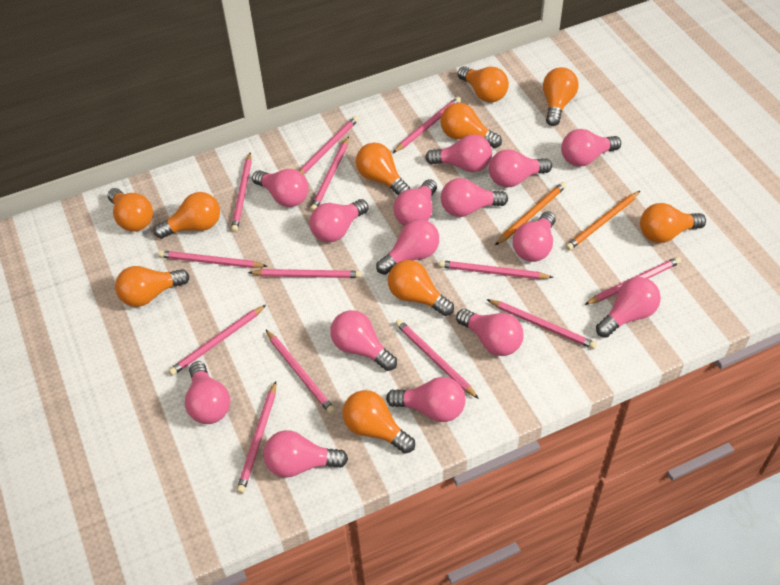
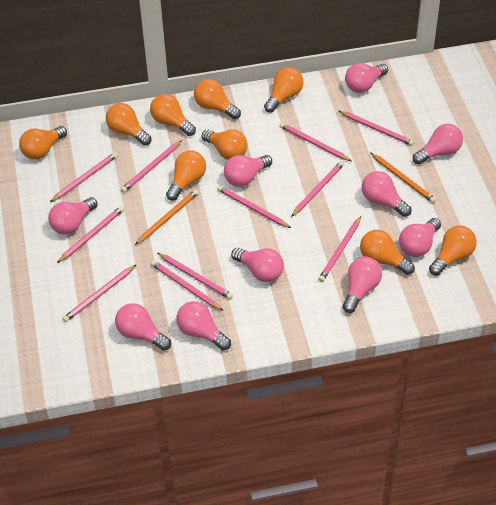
orange light bulb: [107,188,153,232] [115,266,189,307] [154,192,220,239] [343,390,415,453] [356,143,410,195] [388,260,454,316] [440,103,502,148] [458,66,509,102] [543,67,579,126] [640,203,706,243] = 10 -> [19,126,67,159] [106,103,152,146] [150,94,196,136] [166,151,206,201] [194,79,241,119] [202,129,248,160] [264,67,303,113] [360,230,415,275] [429,225,477,276] = 9
pink light bulb: [185,361,230,424] [252,169,309,207] [263,430,348,478] [310,199,368,242] [330,310,397,371] [376,219,439,275] [386,377,466,422] [393,179,437,226] [425,135,492,172] [441,178,508,217] [456,309,524,356] [489,149,552,187] [513,211,556,262] [561,129,621,167] [596,277,661,338] = 15 -> [48,197,98,234] [115,303,171,351] [176,301,231,350] [224,155,272,187] [231,248,284,282] [343,256,382,313] [345,63,388,93] [362,171,412,217] [399,218,441,257] [413,124,463,164] = 10
pink pencil: [158,250,267,268] [169,305,266,376] [231,153,252,232] [237,381,276,494] [248,269,362,278] [266,330,335,414] [299,116,359,175] [310,137,349,211] [393,97,461,153] [395,319,479,399] [439,260,554,279] [487,299,597,349] [584,257,681,305] = 13 -> [50,152,118,202] [57,206,124,263] [62,264,137,322] [121,140,182,192] [151,260,223,311] [158,253,233,299] [217,186,291,228] [280,123,351,161] [291,161,344,217] [318,216,361,282] [339,111,414,146] = 11

